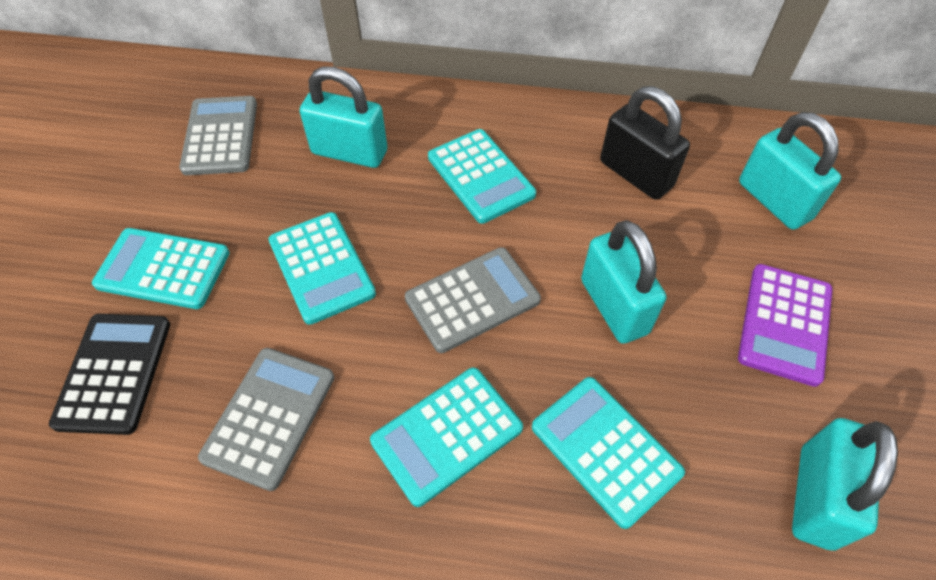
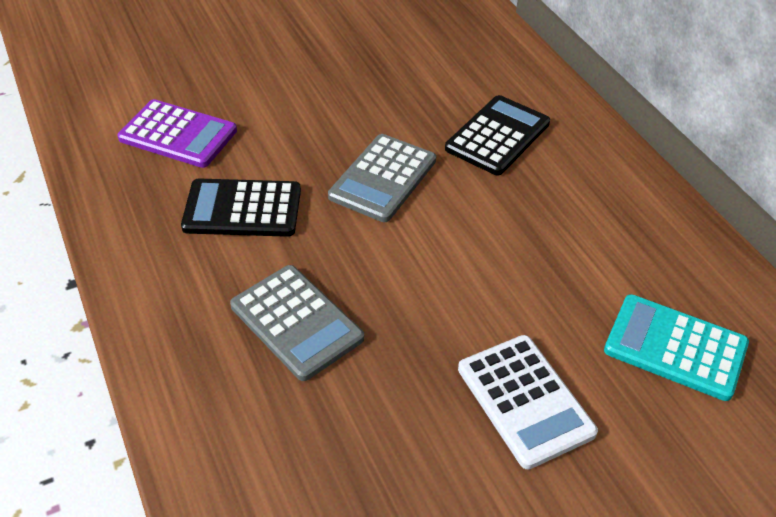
black calculator: [49,314,170,435] = 1 -> [181,178,301,237] [445,95,550,176] = 2
black padlock: [600,86,690,200] = 1 -> none = 0
grey calculator: [179,96,257,175] [198,348,334,491] [405,247,541,353] = 3 -> [230,265,364,381] [328,134,436,222] = 2
turquoise calculator: [92,228,230,309] [268,212,376,325] [370,368,523,507] [428,129,536,223] [532,377,685,529] = 5 -> [604,294,749,401] = 1
turquoise padlock: [300,67,387,168] [581,220,666,344] [739,112,841,230] [792,418,898,551] = 4 -> none = 0
white calculator: none = 0 -> [458,335,598,470] = 1

